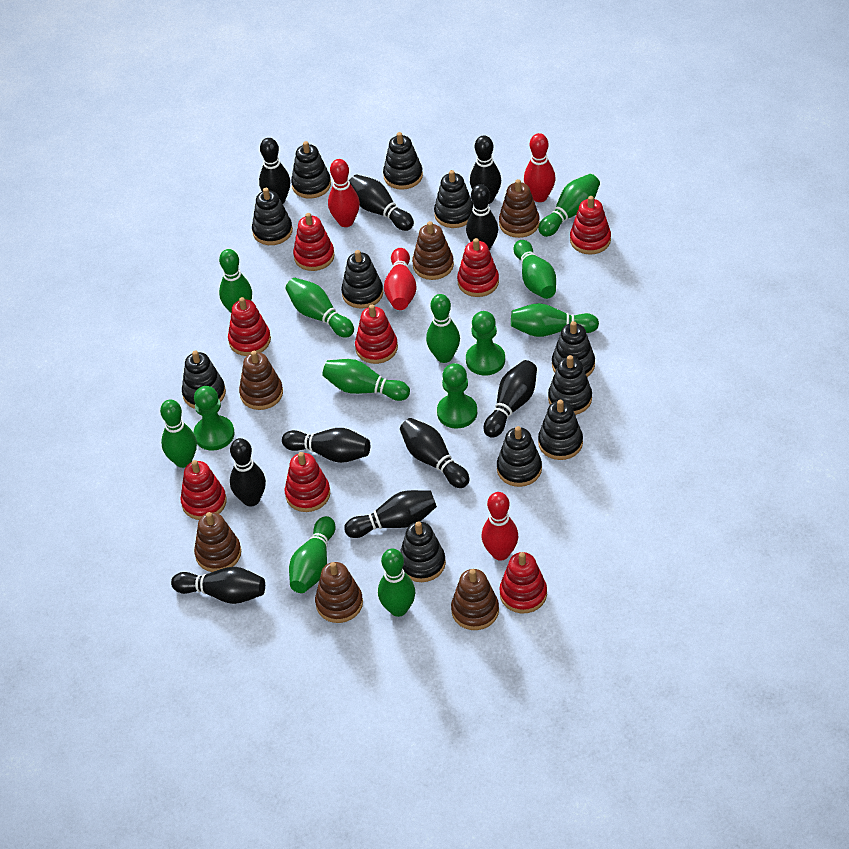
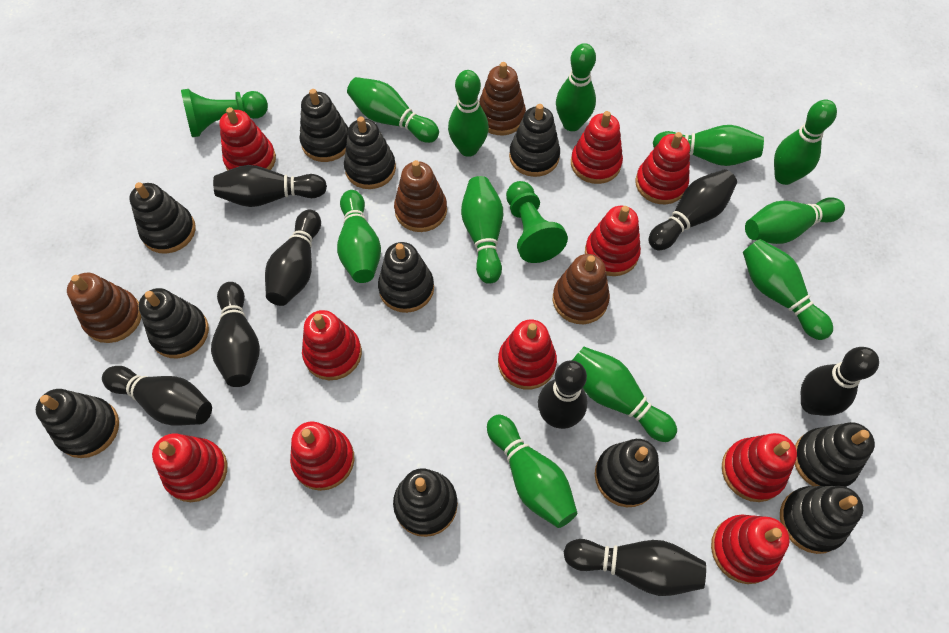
black bowling pin: [171,567,265,604] [230,438,266,507] [259,138,291,204] [282,428,370,463] [344,490,437,538] [349,175,414,231] [400,418,470,488] [466,184,498,250] [470,135,501,204] [484,360,537,438] = 10 -> [102,366,212,426] [211,282,260,387] [213,165,327,207] [265,210,321,306] [538,360,588,429] [564,539,706,596] [648,169,737,250] [800,347,879,416] = 8
brown stacking toy: [194,512,241,572] [239,351,283,410] [315,562,363,623] [412,221,454,280] [451,569,499,630] [499,179,540,238] = 6 -> [67,273,141,343] [394,160,447,232] [479,62,526,135] [553,254,610,324] = 4
green bowling pin: [160,400,197,468] [219,249,252,313] [285,278,354,338] [289,516,336,593] [322,359,410,401] [378,549,415,617] [426,294,460,363] [511,303,599,337] [514,240,556,299] [538,174,600,237] = 10 -> [337,190,381,283] [347,77,439,143] [448,70,489,157] [461,176,503,284] [487,415,577,528] [556,43,596,131] [572,347,677,442] [653,125,764,166] [743,239,833,340] [745,197,845,244] [774,100,837,185] = 11
green pawn: [194,386,235,451] [437,363,477,429] [466,311,505,376] = 3 -> [181,89,268,137] [506,181,568,263] = 2
red bowling pin: [328,159,360,227] [384,248,417,310] [482,492,518,561] [524,133,555,202] = 4 -> none = 0
red stacking toy: [180,460,227,520] [228,297,271,356] [285,452,330,512] [293,213,335,271] [355,305,398,364] [457,238,499,297] [499,552,547,614] [570,196,611,255] = 8 -> [152,433,227,502] [219,107,276,170] [290,421,354,491] [302,310,362,380] [498,319,557,390] [571,111,623,184] [585,206,641,276] [635,132,690,204] [711,515,790,584] [722,433,797,502] = 10

